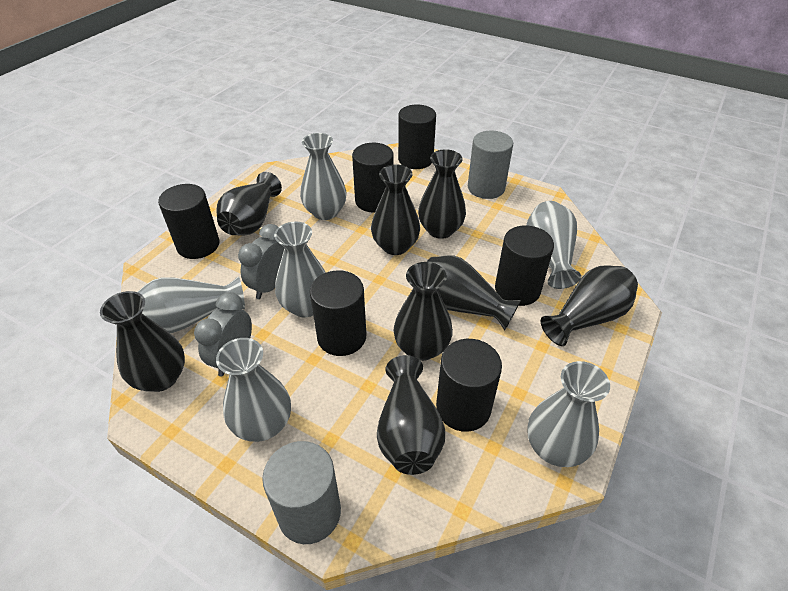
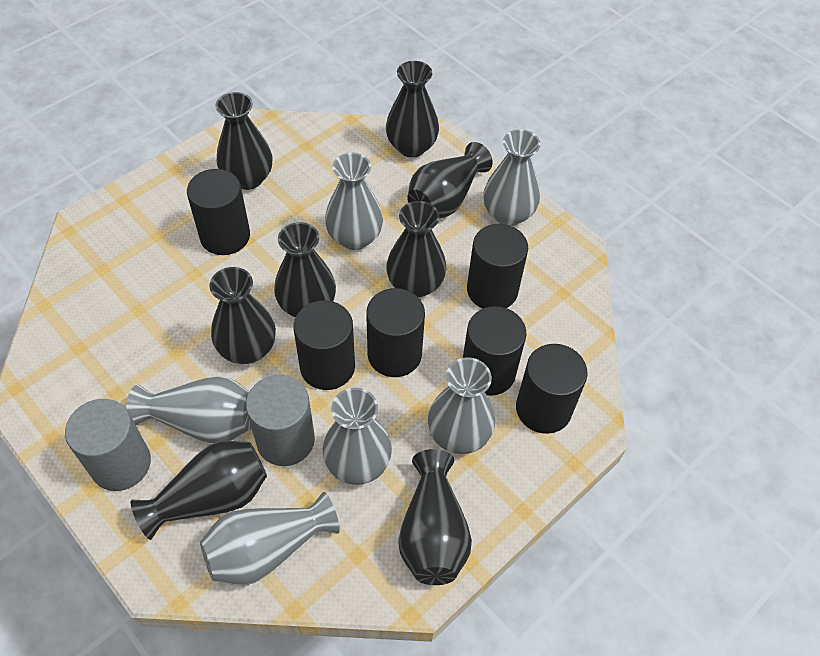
grey clock: [194,292,252,376] [238,224,284,299] = 2 -> none = 0

